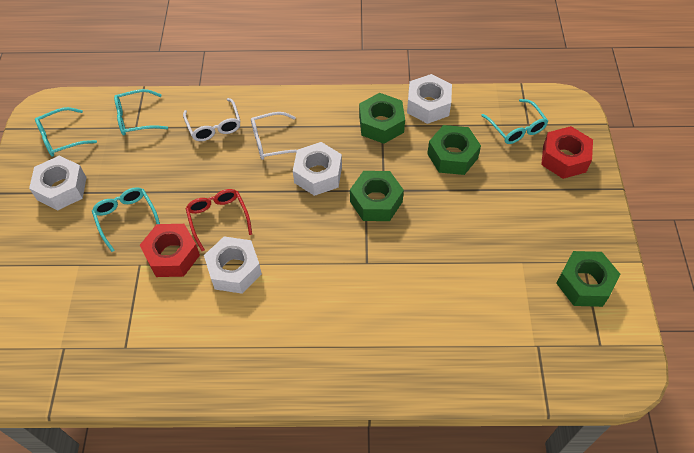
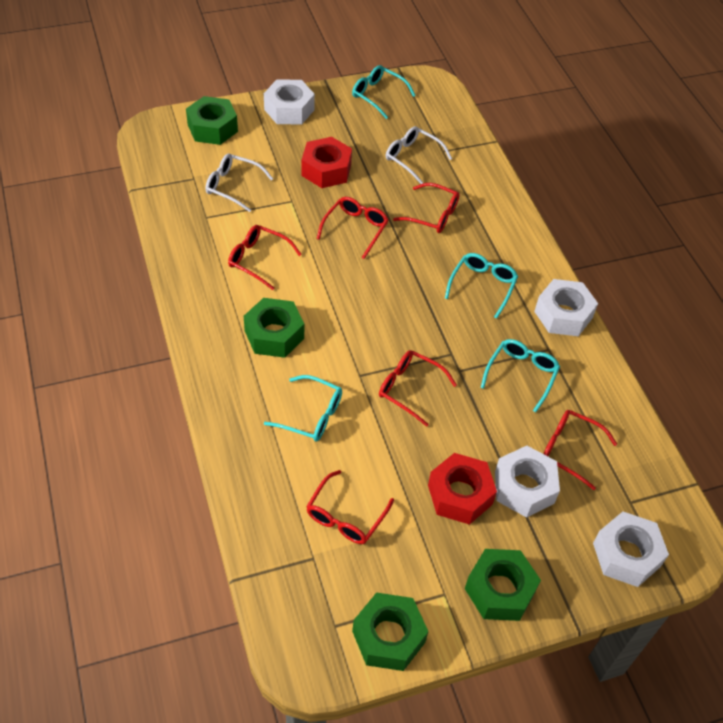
red glasses: [185,189,252,251] = 1 -> [228,225,302,290] [306,470,394,544] [317,197,389,259] [379,350,457,427] [393,183,460,233] [543,410,617,490] = 6

